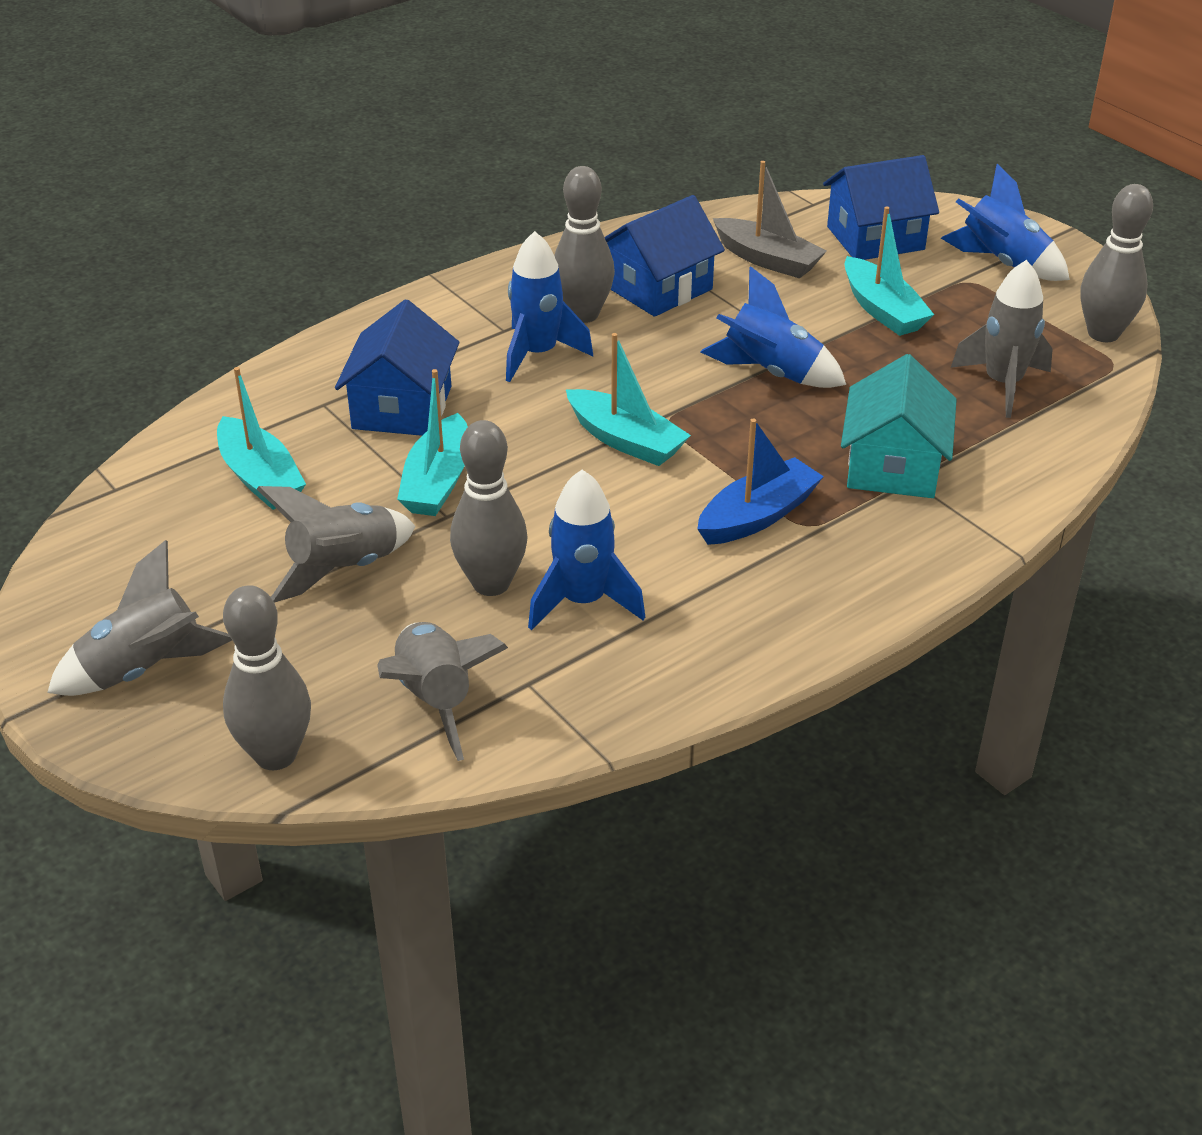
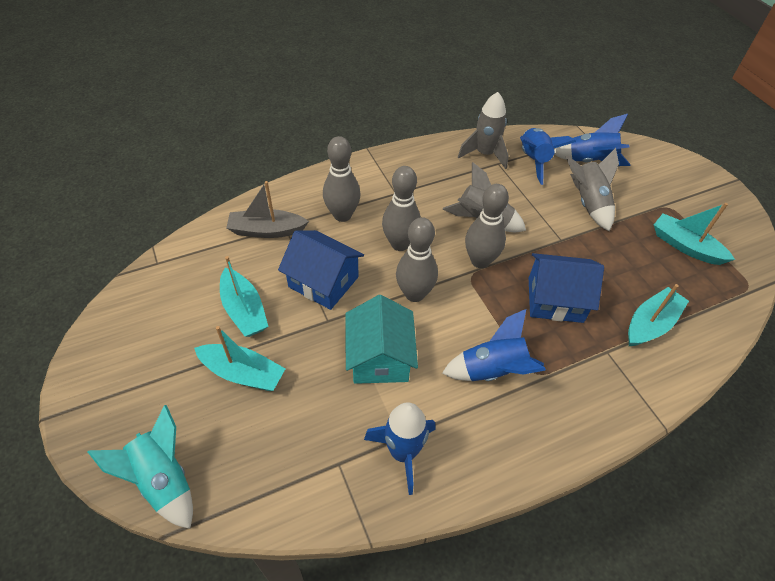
blue boat: [697,419,824,545] = 1 -> none = 0
blue house: [335,299,459,436] [605,195,725,317] [823,155,939,260] = 3 -> [278,230,364,310] [529,253,604,323] = 2
grey rocket: [47,540,232,696] [257,486,415,603] [377,622,508,761] [951,260,1053,418] = 4 -> [443,162,526,232] [458,92,509,169] [566,148,619,231] = 3
turquoise rocket: none = 0 -> [88,405,193,529] = 1

